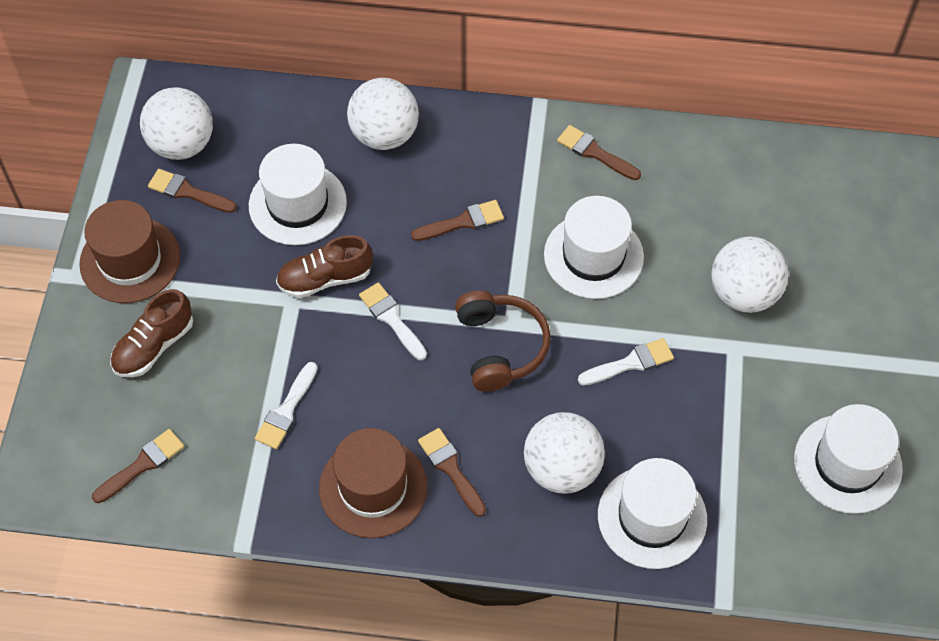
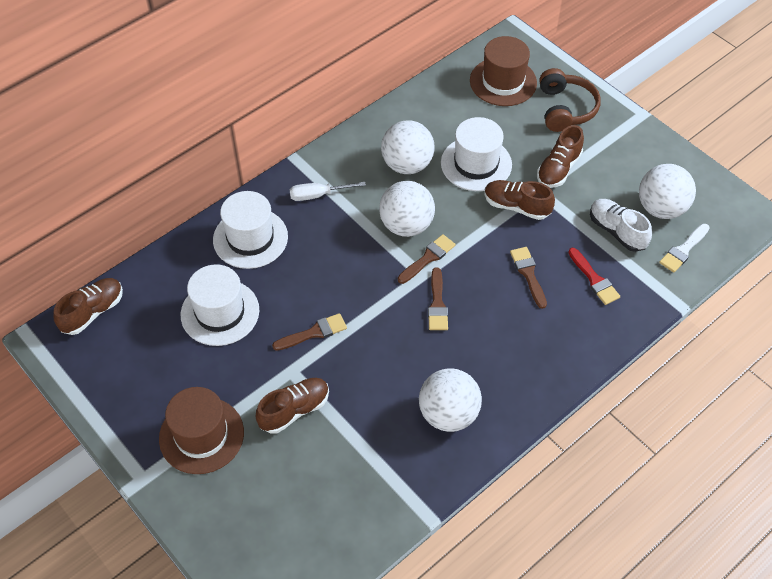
brown brush: [92,429,184,503] [148,169,237,213] [411,200,504,241] [418,428,486,517] [557,125,641,180] = 5 -> [272,313,347,351] [398,234,456,284] [428,267,448,330] [510,247,547,309] = 4
brown shoe: [110,289,193,377] [276,235,373,298] = 2 -> [53,278,123,335] [256,378,329,434] [484,180,555,220] [537,125,584,188] = 4
red brush: none = 0 -> [568,248,620,305] = 1
white brush: [255,362,318,449] [359,282,427,360] [578,338,674,386] = 3 -> [659,224,710,272] = 1
white hat: [249,144,347,245] [544,196,644,299] [598,458,707,569] [794,404,903,514] = 4 -> [181,264,259,346] [213,191,288,269] [441,117,512,191] = 3
white screwdriver: none = 0 -> [289,182,366,201] = 1
white shoe: none = 0 -> [590,199,652,252] = 1

